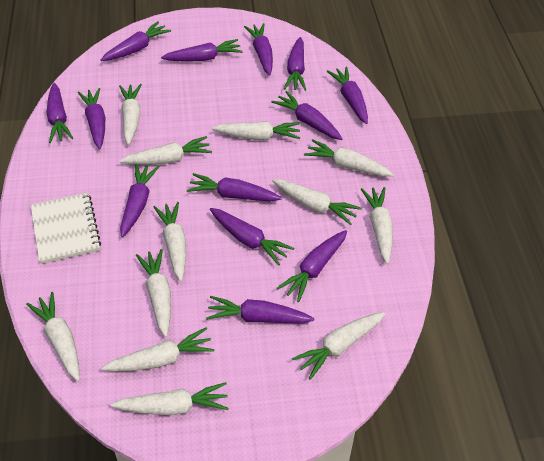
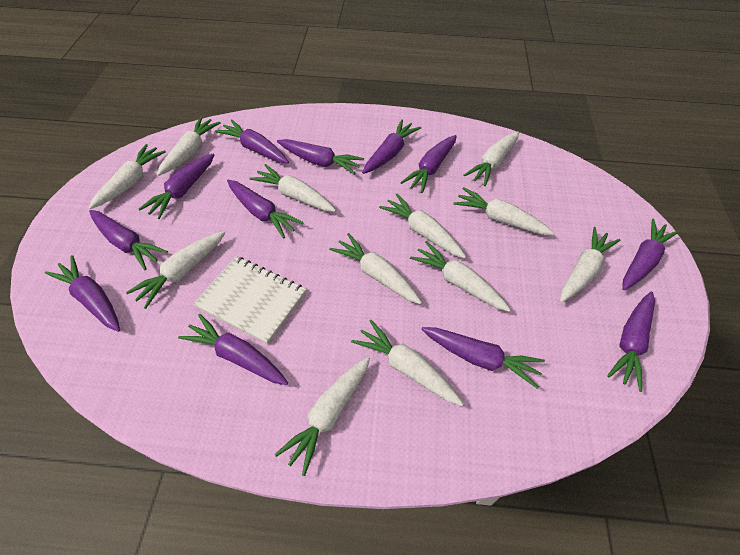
purple carrot: [46,83,73,143] [78,88,105,149] [101,21,171,61] [120,164,159,237] [161,39,243,62] [187,173,282,201] [206,296,315,324] [210,208,294,266] [244,23,273,75] [271,91,343,140] [277,230,347,302] [284,37,306,91] [327,67,368,124] = 13 -> [45,255,120,332] [89,210,168,270] [139,153,215,219] [178,313,288,385] [215,119,289,163] [227,180,304,239] [277,139,364,175] [362,119,421,174] [400,135,457,193] [421,327,545,389] [607,291,655,392] [622,219,679,290] = 12

